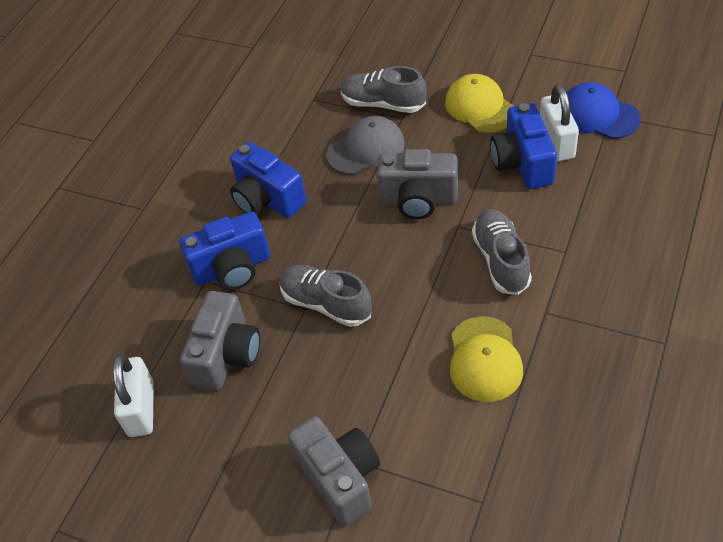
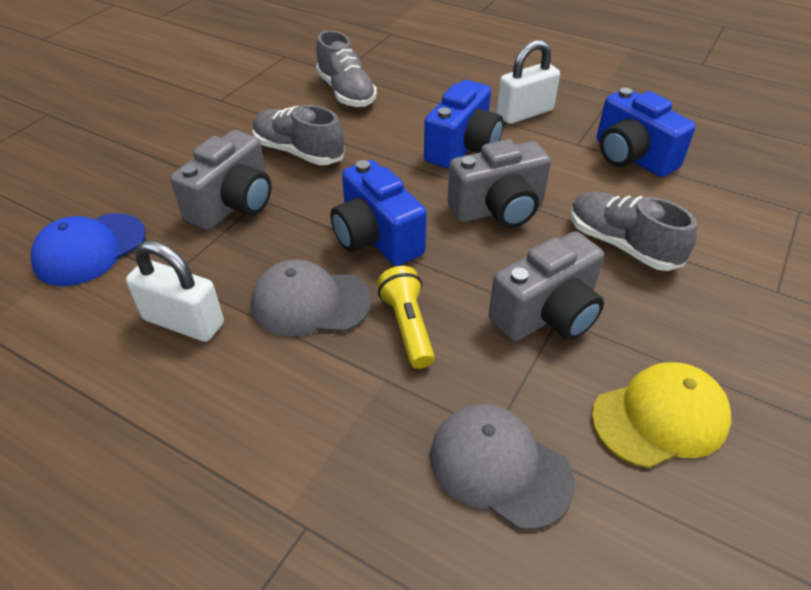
grey cap: [326,116,405,175] = 1 -> [251,259,372,337] [430,404,575,530] = 2
yellow cap: [445,74,514,134] [450,316,523,402] = 2 -> [592,362,731,468] = 1
yellow flashlight: none = 0 -> [377,266,435,369] = 1

